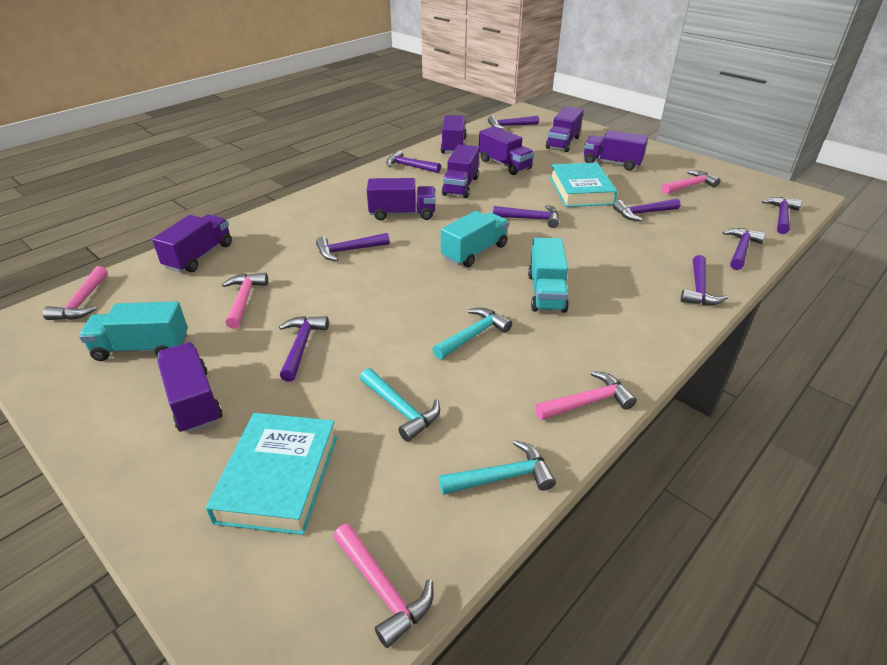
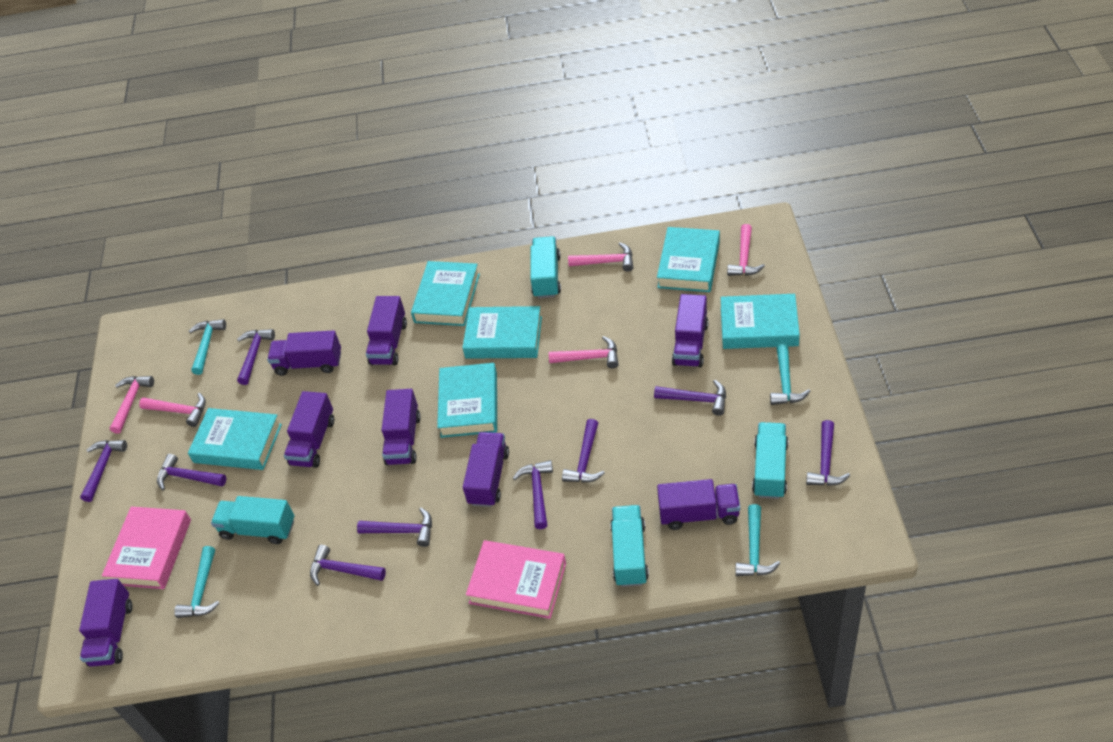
pink book: none = 0 -> [102,507,191,589] [466,540,566,619] = 2
turquoise book: [206,413,337,535] [550,163,617,207] = 2 -> [188,408,282,470] [411,261,480,326] [437,363,497,438] [462,306,542,359] [657,227,720,292] [721,294,800,349] = 6
turquoise hammer: [360,368,440,442] [432,308,512,359] [439,440,556,495] = 3 -> [174,546,220,618] [189,319,226,375] [736,504,780,576] [770,344,810,405] = 4
turquoise truck: [79,301,188,361] [441,211,509,267] [528,238,569,313] = 3 -> [211,496,294,544] [530,236,561,298] [610,505,649,587] [752,422,789,499] = 4

